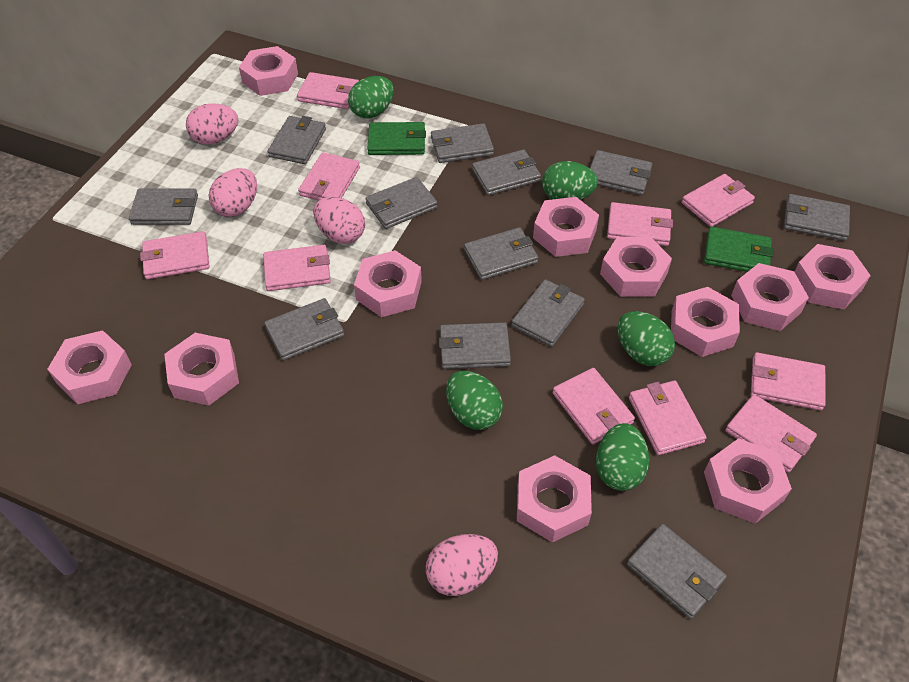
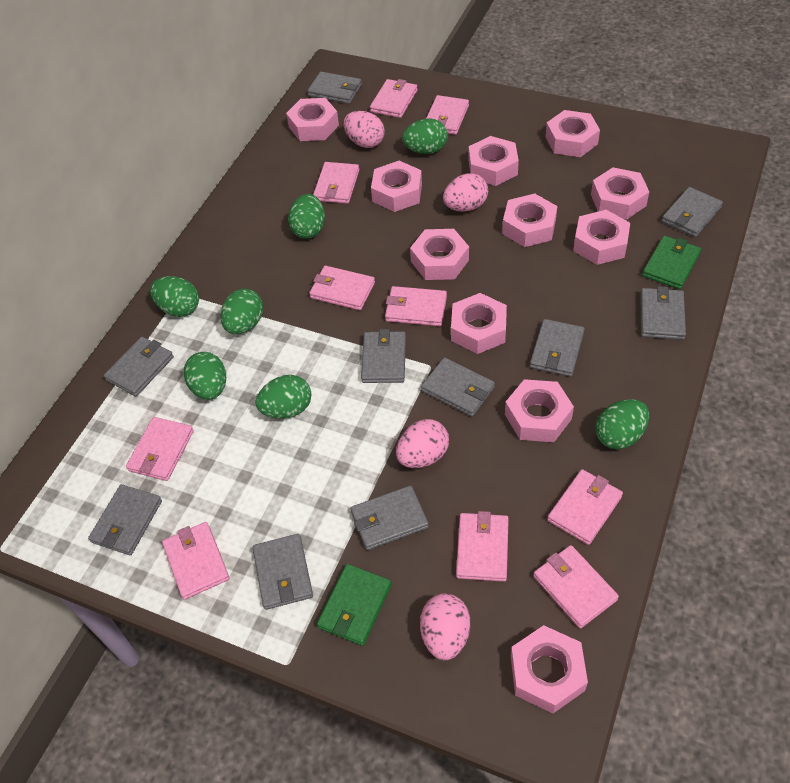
green egg: [348,76,394,119] [446,371,503,430] [542,161,598,200] [596,423,649,491] [618,311,675,366] = 5 -> [150,276,199,317] [184,352,226,400] [221,288,263,334] [255,375,311,419] [288,194,325,239] [402,118,448,154] [596,399,649,449] = 7
grey wallet: [129,188,198,225] [264,298,344,361] [267,116,326,164] [366,177,437,229] [431,123,494,163] [439,322,511,369] [464,227,538,280] [472,150,541,196] [512,279,585,347] [590,150,653,195] [627,524,727,619] [784,194,850,241] = 12 -> [88,484,162,555] [104,337,174,397] [252,534,313,610] [308,72,362,104] [350,486,429,550] [361,329,406,383] [421,357,495,417] [530,319,585,377] [640,286,686,340] [662,187,723,237] = 10

